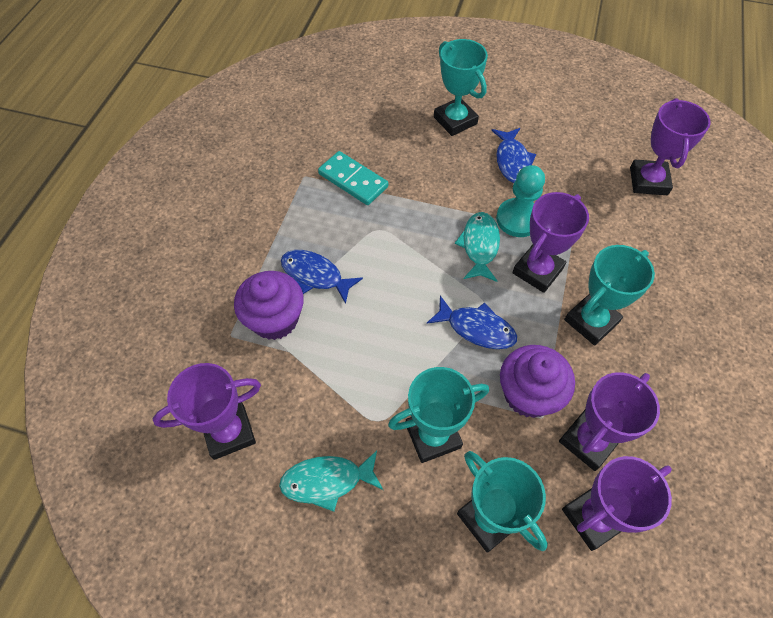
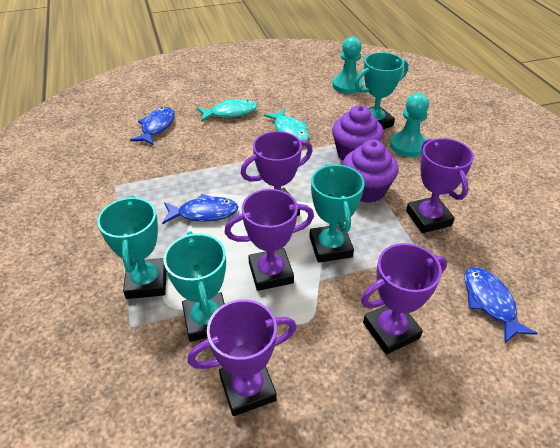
turquoise domino: [318,151,388,205] = 1 -> none = 0
turquoise pawn: [496,165,545,237] = 1 -> [332,37,364,94] [390,93,429,157] = 2

